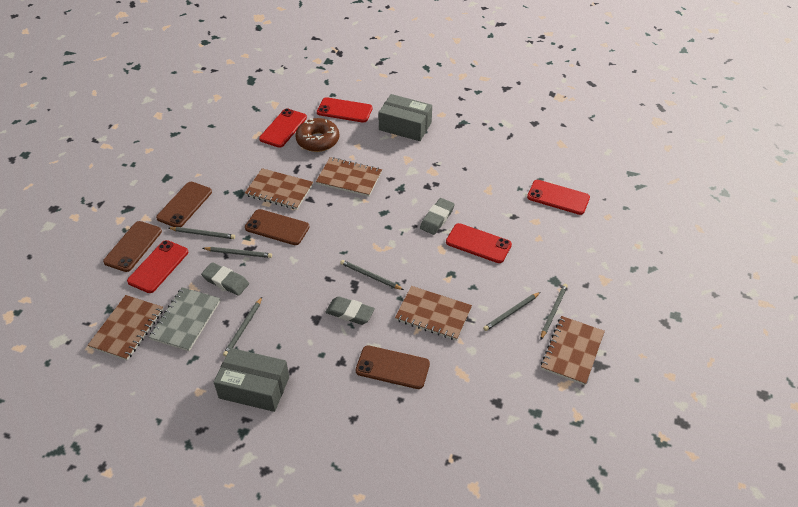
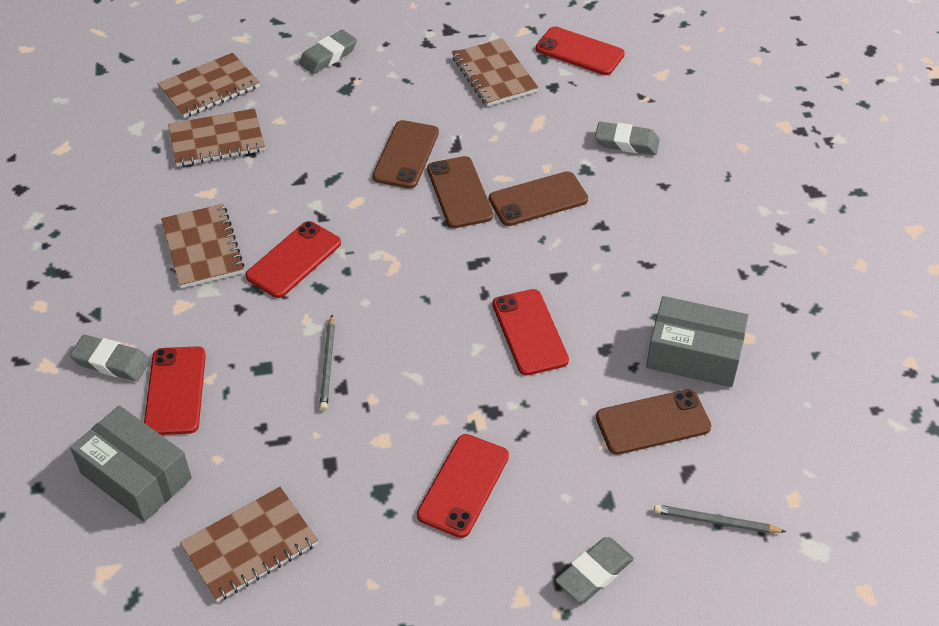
brown donut: [295,118,340,152] = 1 -> none = 0
grey eraser: [201,262,249,296] [326,296,375,325] [420,198,455,235] = 3 -> [70,335,150,381] [299,30,357,74] [555,537,634,603] [595,122,660,155] = 4
grey notebook: [149,287,220,351] = 1 -> none = 0
grey pencil: [169,227,235,239] [203,247,272,258] [223,297,262,357] [340,260,404,290] [483,292,540,331] [541,284,568,339] = 6 -> [319,315,335,411] [654,504,786,533] = 2

